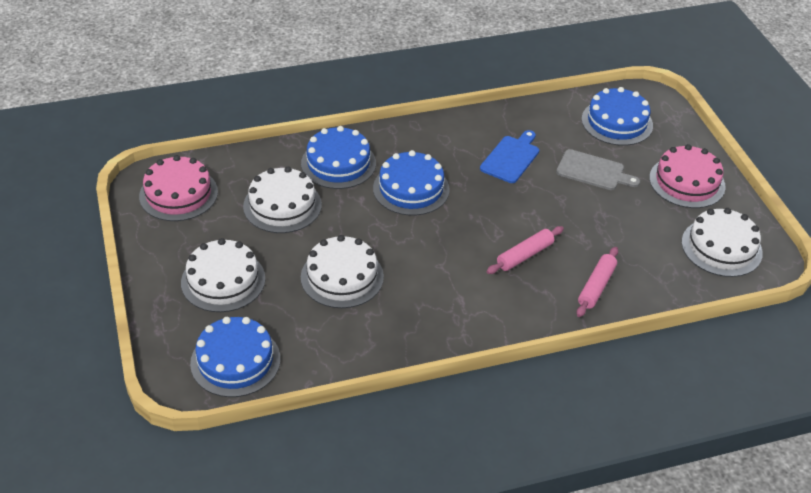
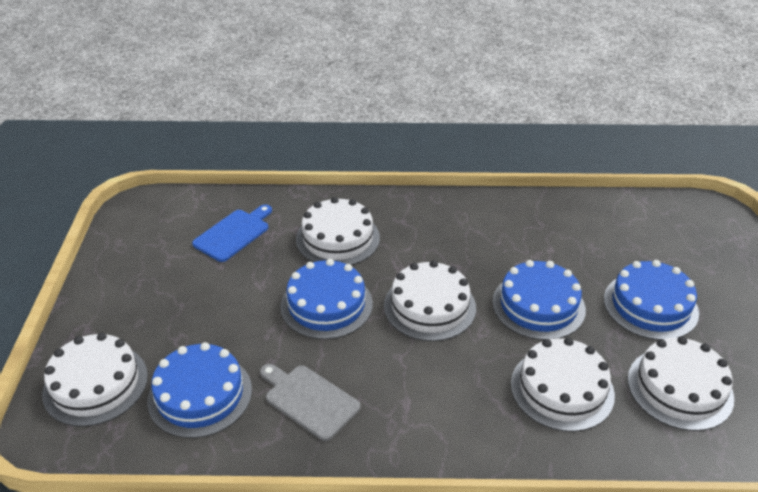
pink cake: [139,155,218,221] [649,144,725,208] = 2 -> none = 0
pink rolling pin: [487,226,564,274] [577,247,618,317] = 2 -> none = 0
white cake: [181,238,265,312] [243,167,322,233] [301,235,384,308] [682,208,763,277] = 4 -> [42,332,148,427] [296,197,380,265] [384,260,476,341] [511,337,615,432] [628,336,734,431] = 5

